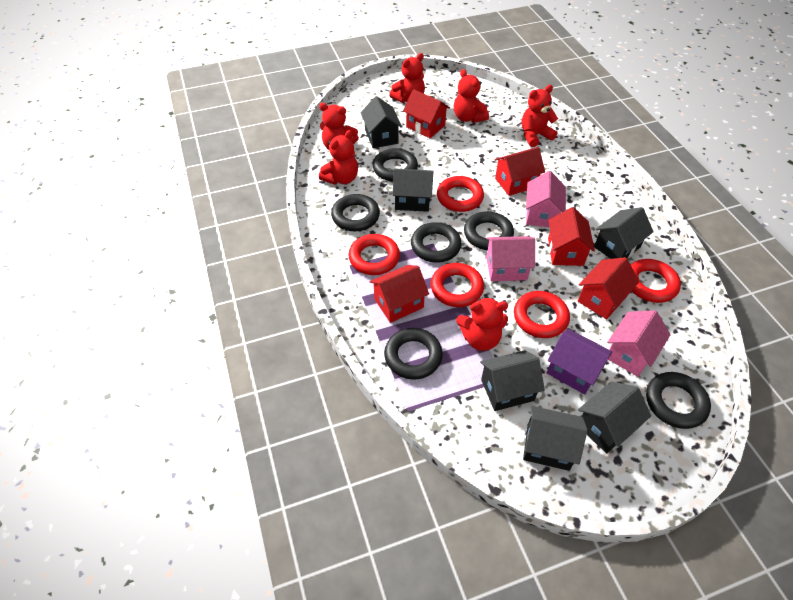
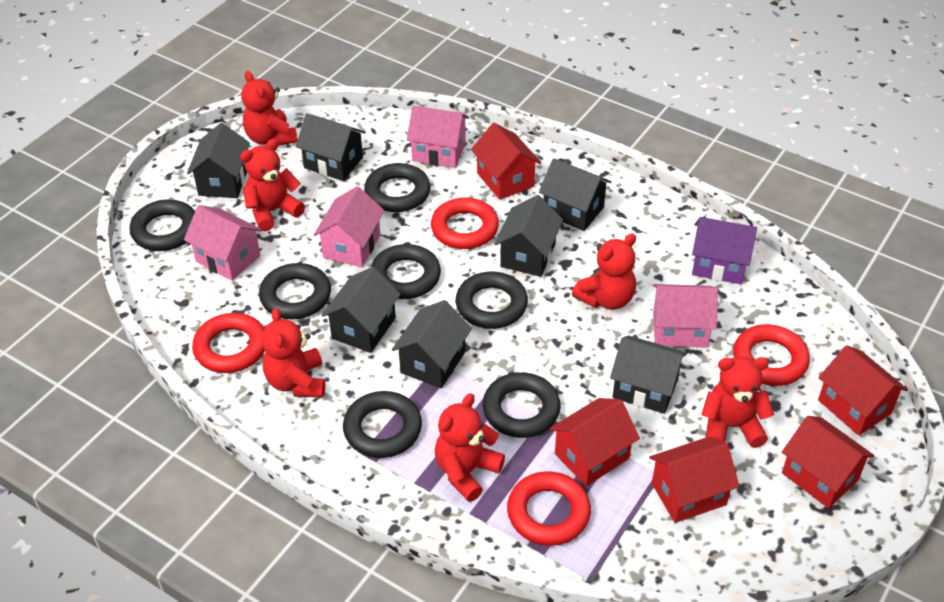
black house: [360,96,402,148] [392,169,433,212] [480,350,545,411] [523,406,588,471] [578,381,651,453] [594,207,654,259] = 6 -> [187,123,250,198] [296,113,366,181] [322,267,401,353] [392,300,472,388] [494,195,563,277] [539,158,612,231] [610,335,687,414] = 7
black ring: [331,194,380,231] [373,148,418,182] [384,328,443,379] [411,222,461,263] [464,211,514,250] [646,372,711,429] = 6 -> [130,199,195,251] [259,263,331,320] [343,391,422,458] [364,163,430,212] [371,244,441,299] [456,272,528,329] [483,372,561,438] = 7
pink house: [486,236,535,281] [526,171,566,227] [607,310,671,377] = 3 -> [184,205,262,281] [313,186,385,267] [407,106,469,168] [653,284,718,348] = 4
red ring: [348,234,400,275] [430,263,484,307] [437,176,484,212] [514,291,570,338] [631,259,681,303] = 5 -> [192,313,265,373] [431,197,499,249] [507,471,591,546] [733,324,810,386] = 4

